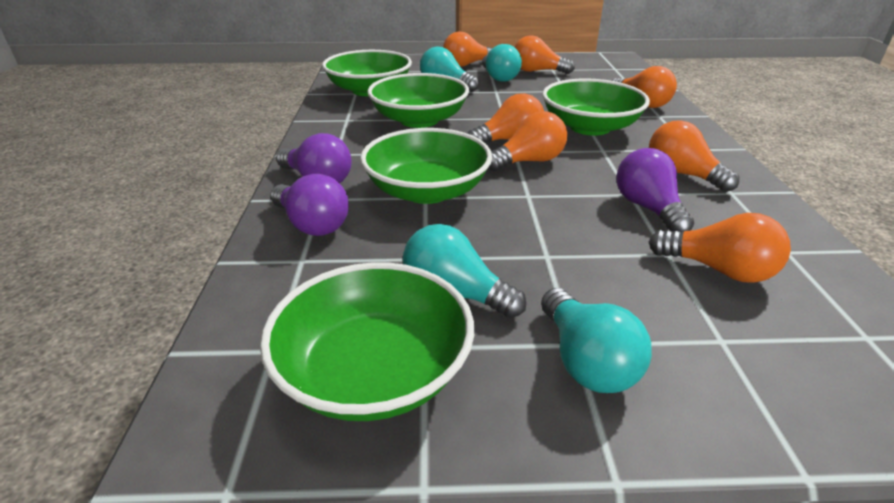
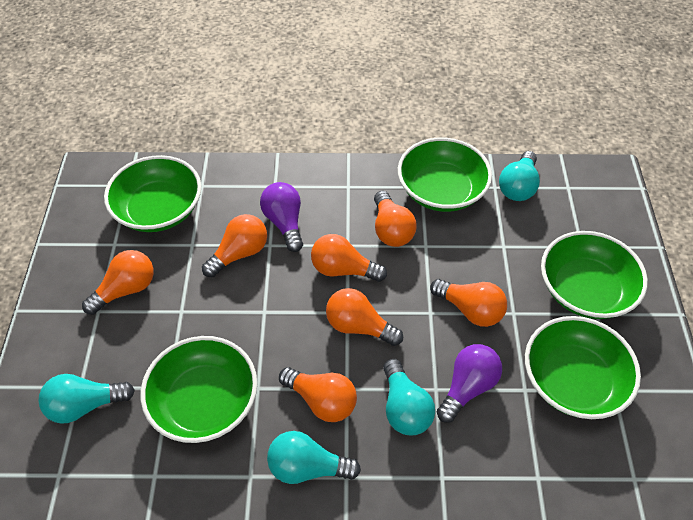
purple light bulb: [270,174,349,236] [276,133,352,183] [616,148,694,232] = 3 -> [260,182,303,252] [437,344,502,423] = 2

